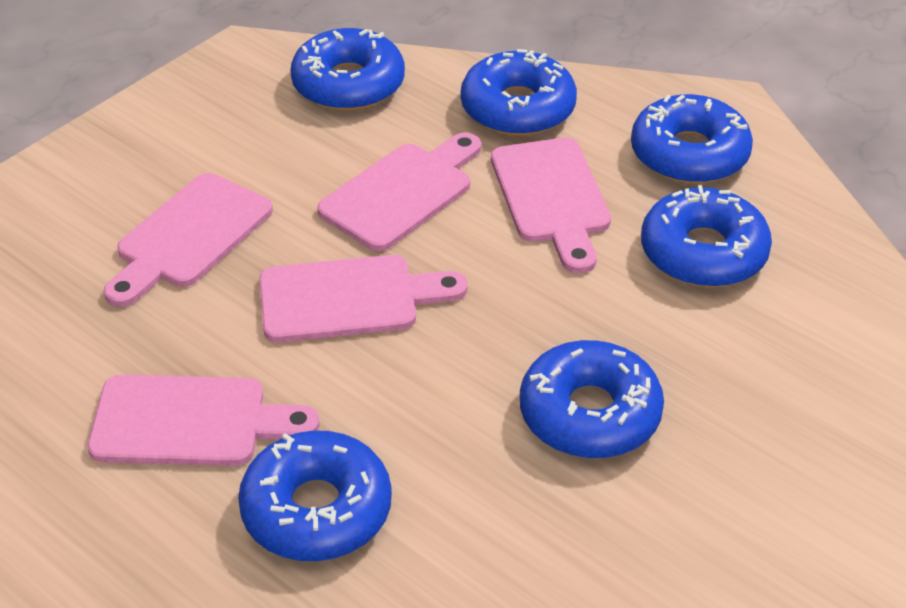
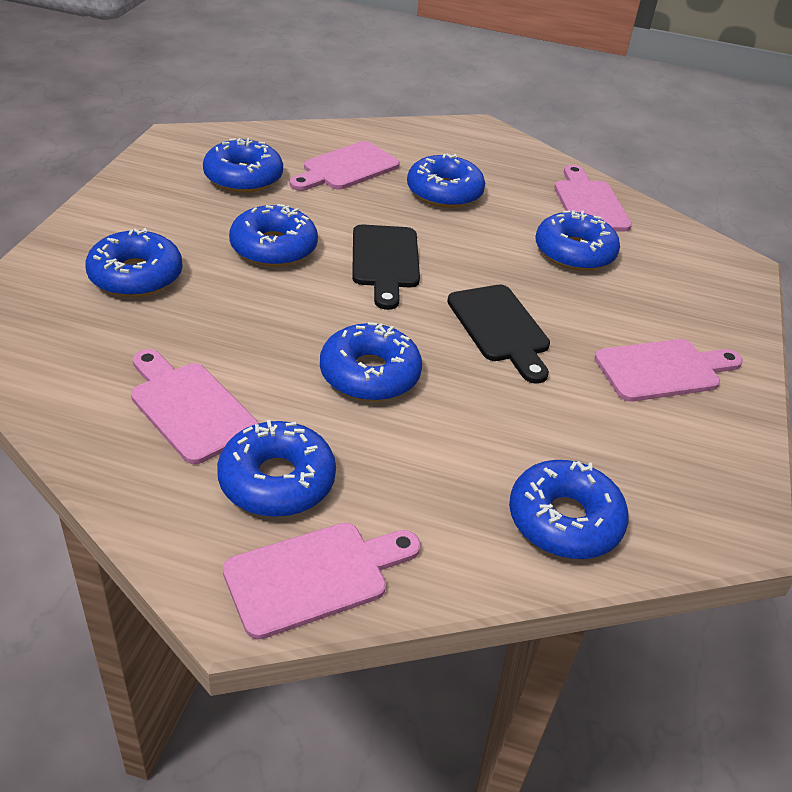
black cutting board: none = 0 -> [352,225,420,310] [447,285,550,384] = 2
blue donut: [238,430,392,561] [290,28,405,111] [461,49,577,136] [520,340,664,458] [631,94,753,184] [641,185,772,287] = 6 -> [85,228,183,297] [203,138,283,193] [217,420,336,517] [229,204,318,267] [320,322,422,401] [407,153,485,208] [509,460,629,559] [536,210,620,271] = 8

